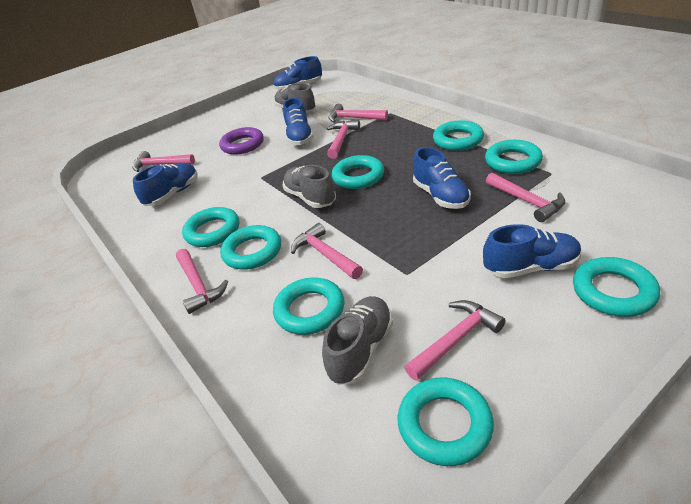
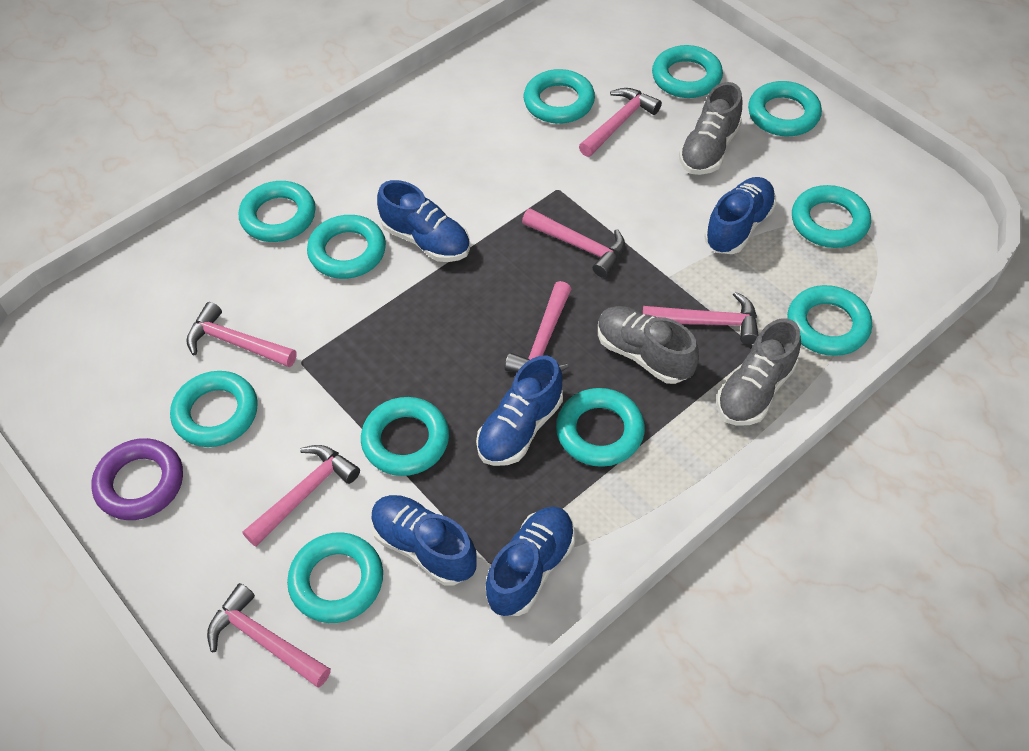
turquoise ring: [182,207,239,247] [220,225,281,270] [273,277,345,335] [332,155,384,189] [397,377,494,466] [433,120,484,151] [485,140,543,174] [573,257,660,317] = 8 -> [170,371,258,447] [239,181,316,242] [287,532,383,623] [307,215,386,279] [361,397,449,476] [524,69,595,124] [556,388,645,467] [652,45,723,98] [748,81,822,136] [787,285,872,356] [792,185,871,248] = 11

